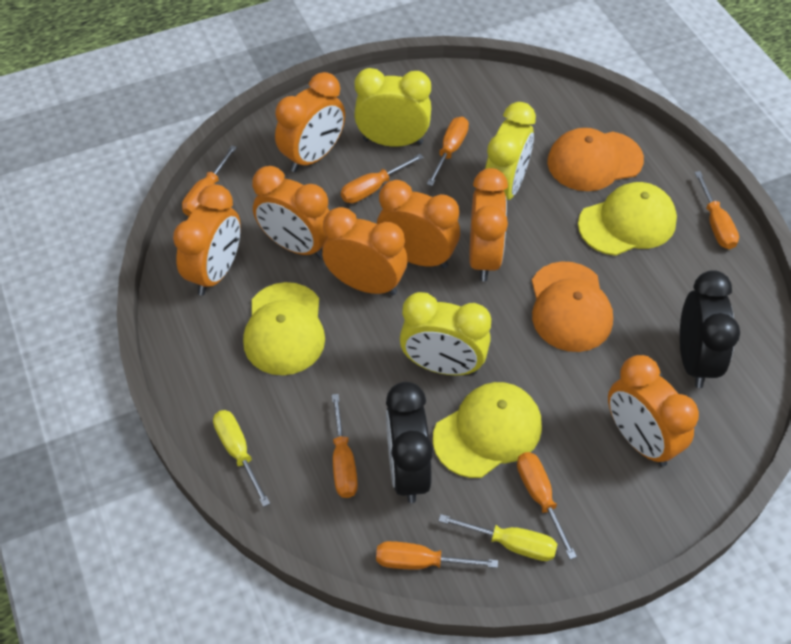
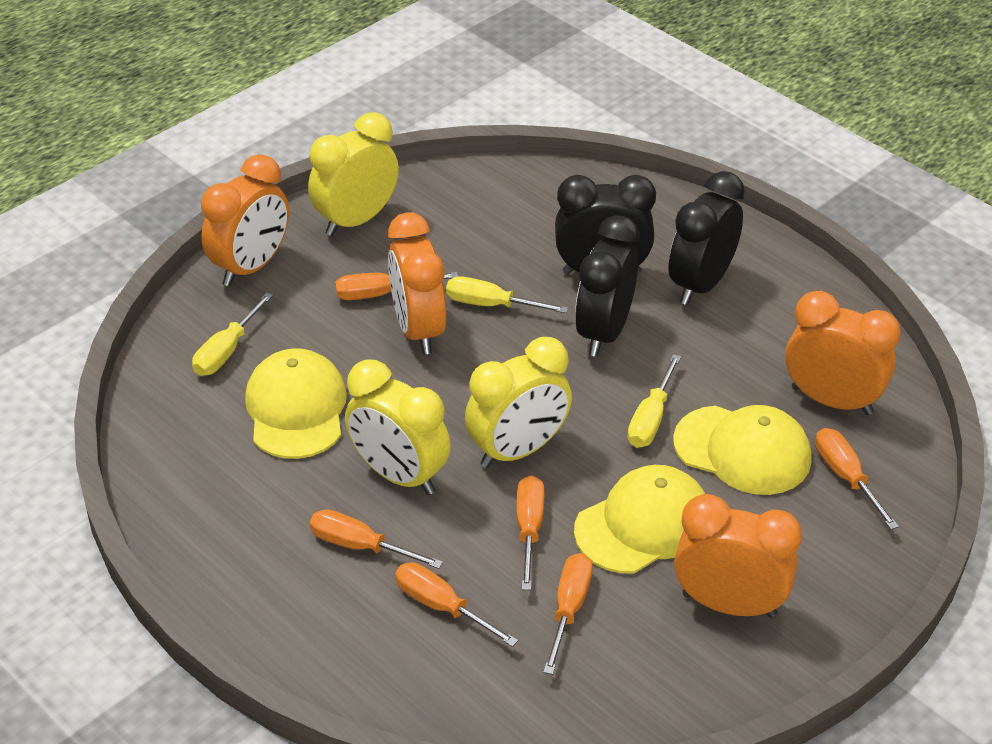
black clock: [386,382,433,503] [680,270,740,388] = 2 -> [555,175,656,275] [575,215,639,357] [668,171,745,305] = 3
orange cap: [532,261,613,352] [547,128,644,191] = 2 -> none = 0
orange clock: [173,184,241,295] [252,166,330,259] [275,72,345,172] [322,207,407,295] [377,180,460,269] [469,168,508,281] [608,355,699,466] = 7 -> [201,154,289,286] [388,213,446,355] [674,494,802,617] [785,291,901,415] = 4
orange screwdriver: [182,145,237,216] [332,394,358,498] [341,154,424,203] [376,541,498,569] [427,117,469,186] [517,452,577,560] [694,171,739,249] = 7 -> [310,509,443,569] [335,272,458,300] [395,562,518,647] [516,475,545,590] [543,553,593,675] [815,428,899,530] = 6
yellow screwdriver: [213,410,270,507] [438,514,557,561] = 2 -> [192,293,273,376] [446,276,568,313] [627,354,681,448] = 3

